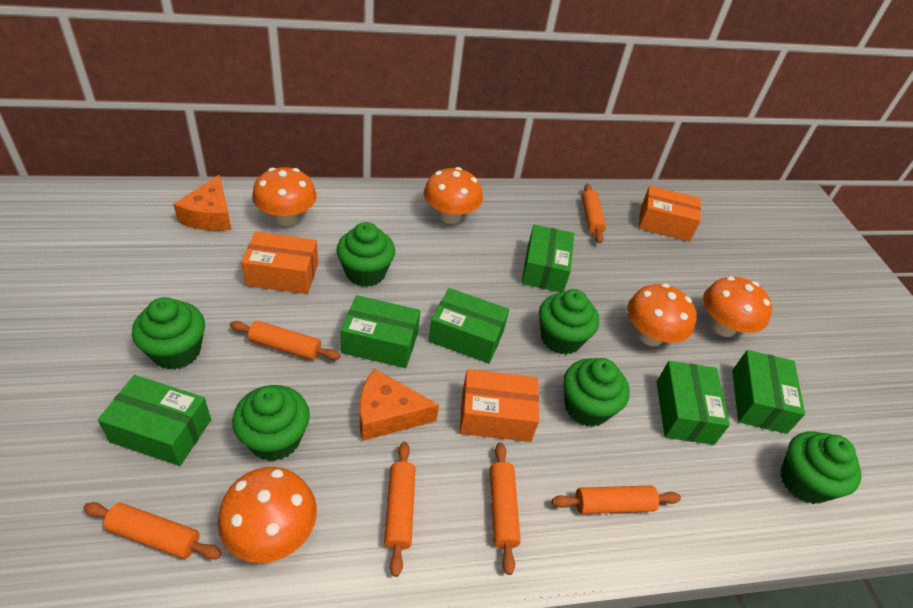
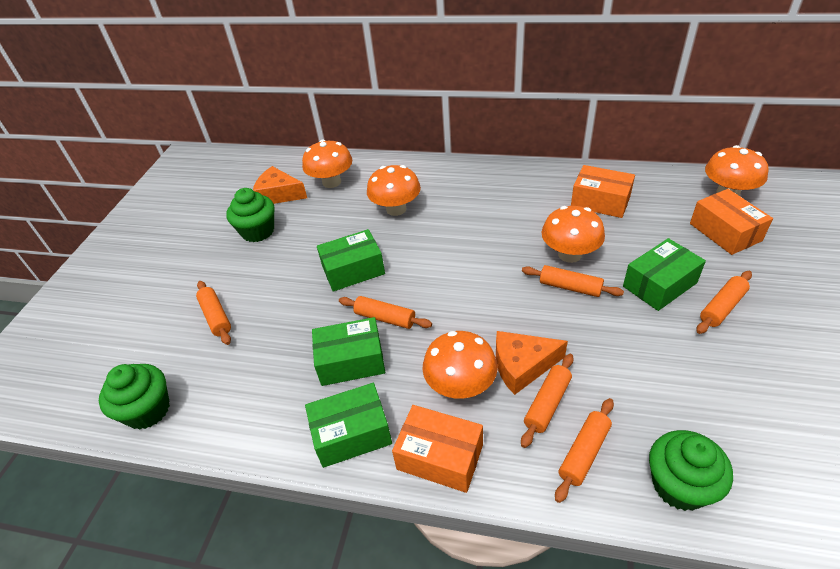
green box: [98,375,211,466] [341,295,420,368] [429,288,509,364] [521,225,574,292] [657,361,730,445] [732,350,805,434] = 6 -> [305,383,392,468] [312,317,385,386] [317,229,385,292] [623,238,706,311] = 4
green cupcake: [132,297,205,370] [232,385,310,461] [336,222,395,287] [539,289,599,355] [563,358,630,427] [780,431,862,504] = 6 -> [99,364,170,430] [226,188,274,242] [649,430,733,511] = 3

